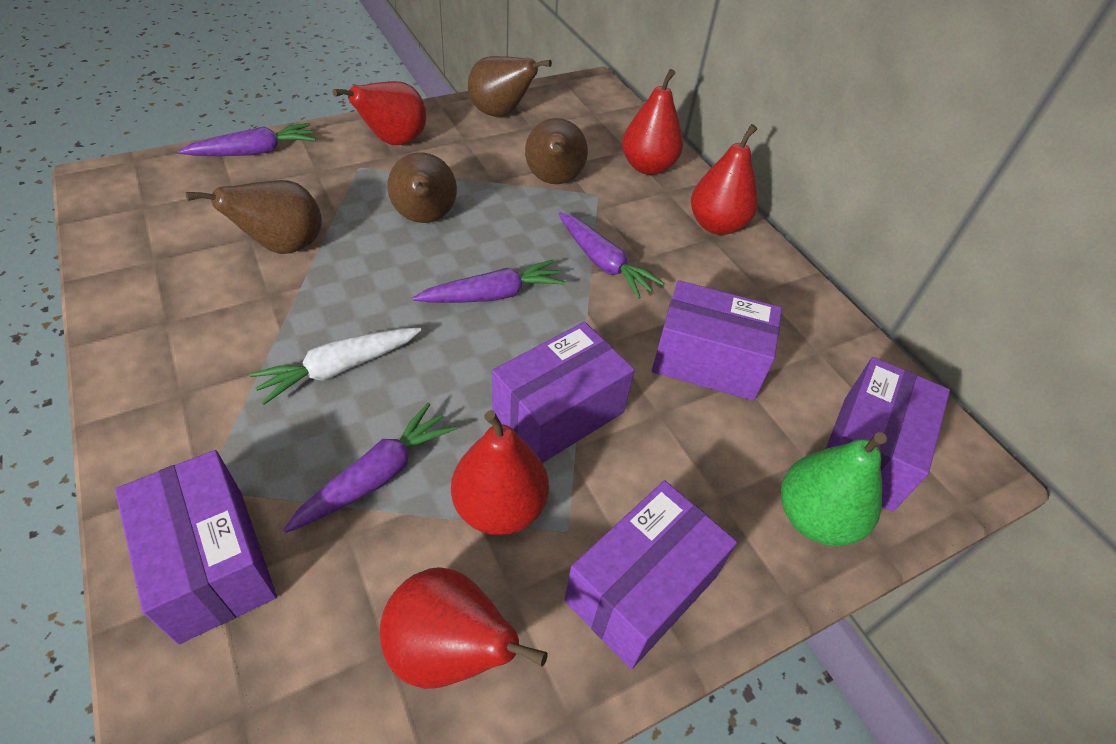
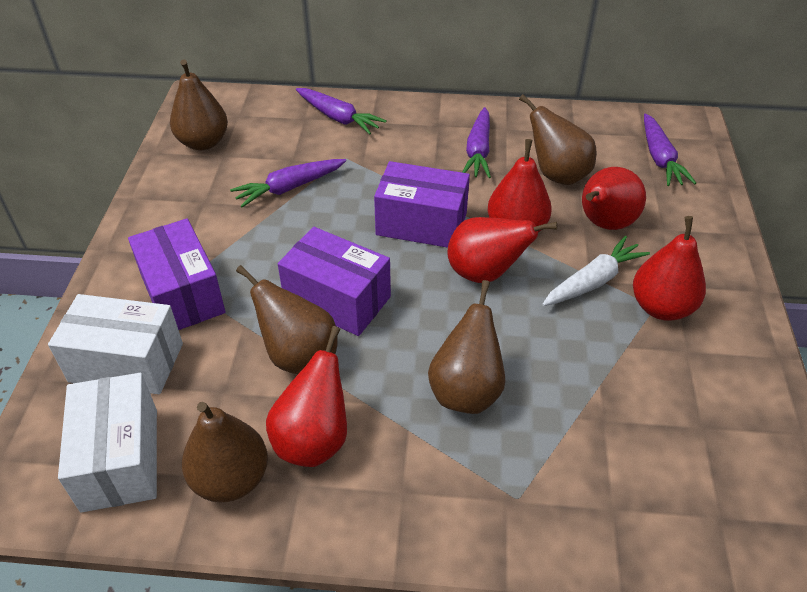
brown pear: [186,180,322,254] [387,152,457,223] [468,56,552,117] [525,118,588,184] = 4 -> [170,59,228,150] [182,402,268,502] [236,265,338,374] [428,280,505,414] [519,94,596,185] = 5
green pear: [781,432,887,546] = 1 -> none = 0
purple box: [115,450,277,644] [492,322,634,463] [564,480,737,669] [652,280,782,401] [826,357,950,512] = 5 -> [128,218,225,330] [278,227,391,336] [374,161,470,248] = 3
white box: none = 0 -> [48,294,183,394] [58,373,157,513] = 2

